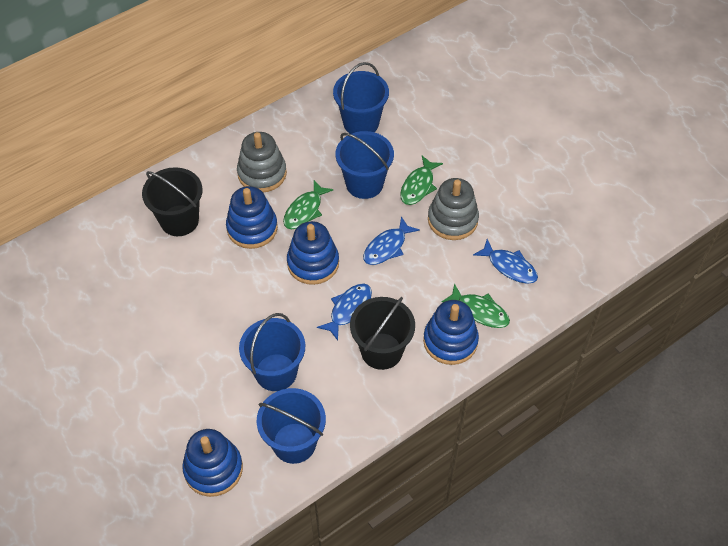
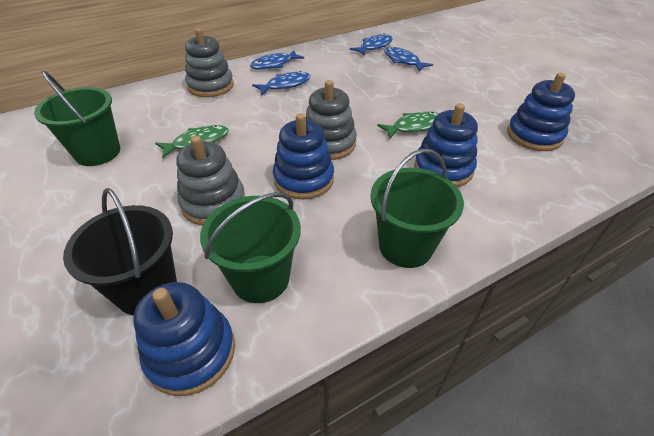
black bucket: [142,167,203,236] [350,297,415,370] = 2 -> [63,188,177,315] = 1
blue bucket: [239,313,305,391] [257,388,326,464] [333,62,389,134] [336,131,394,199] = 4 -> none = 0
blue fish: [317,283,372,340] [363,217,420,265] [473,239,538,284] = 3 -> [250,50,304,70] [252,71,311,96] [350,33,393,55] [384,47,433,72] = 4
green bucket: none = 0 -> [34,71,120,166] [200,192,301,303] [370,149,464,268] = 3
green fish: [283,180,334,229] [400,156,443,205] [442,283,510,328] = 3 -> [155,125,228,158] [377,112,439,139] = 2
grey stacking toy: [237,132,287,192] [428,178,479,240] = 2 -> [177,136,245,226] [185,28,234,97] [306,80,357,160] = 3

